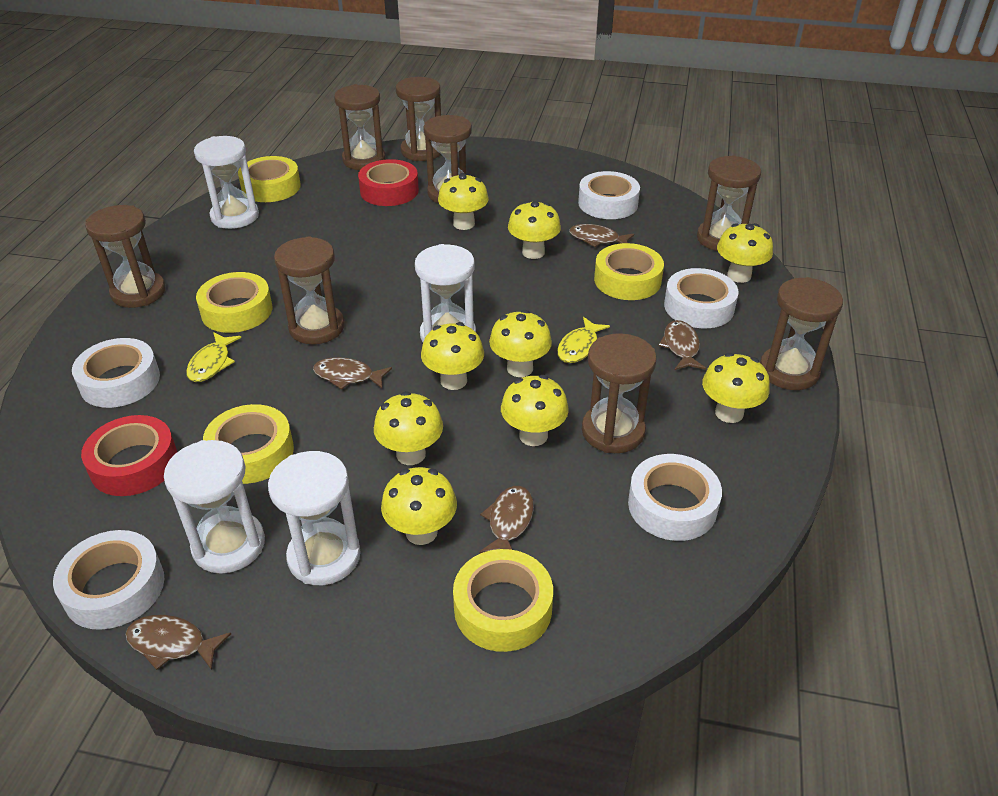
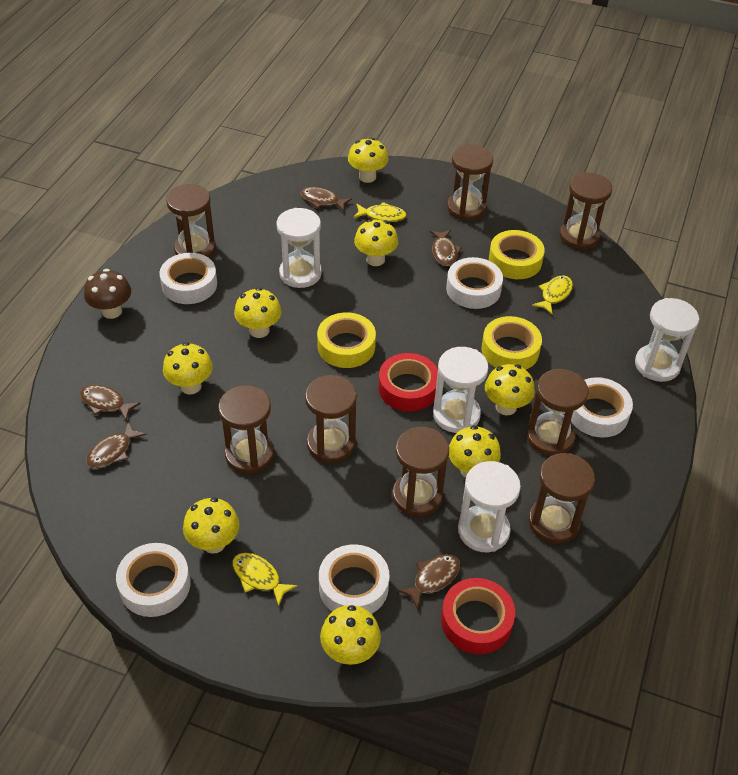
brown mushroom: none = 0 -> [84,269,131,319] = 1
yellow fish: [186,332,241,382] [557,317,610,363] = 2 -> [232,553,298,606] [353,202,407,222] [532,275,573,315] = 3
yellow mushroom: [374,391,443,465] [381,467,457,545] [421,322,484,390] [438,173,489,230] [489,310,552,377] [501,375,569,446] [508,201,561,259] [702,353,770,423] [717,223,773,283] = 9 -> [163,342,213,394] [183,497,240,554] [234,288,282,338] [320,605,381,665] [348,138,388,183] [354,219,398,266] [449,425,501,478] [485,364,535,415] = 8
yellow tape: [196,272,272,333] [203,404,294,484] [238,156,301,202] [453,549,553,652] [594,243,664,300] = 5 -> [317,312,376,368] [482,316,542,370] [489,230,545,279] = 3

